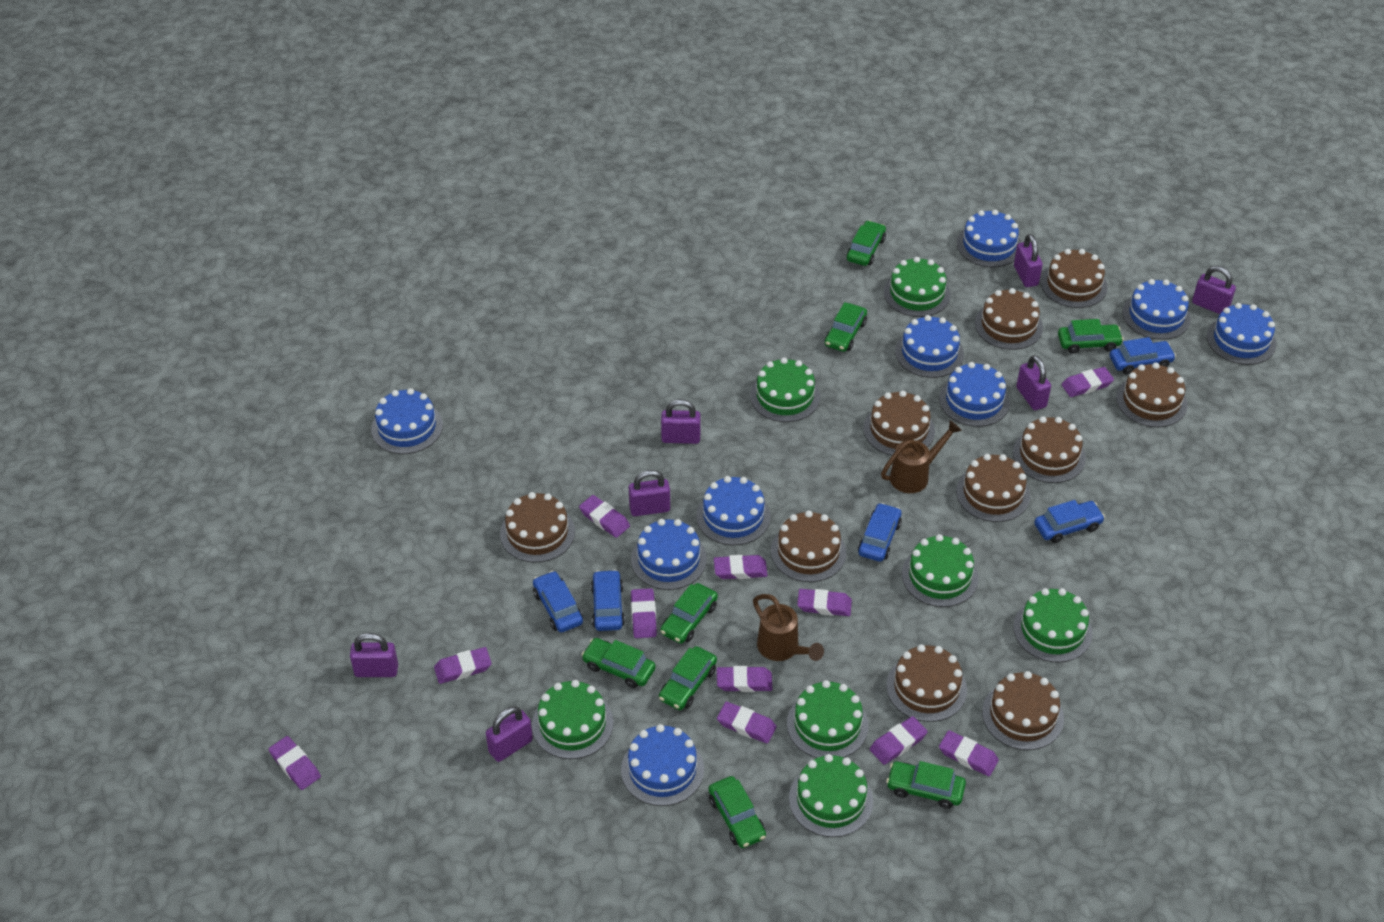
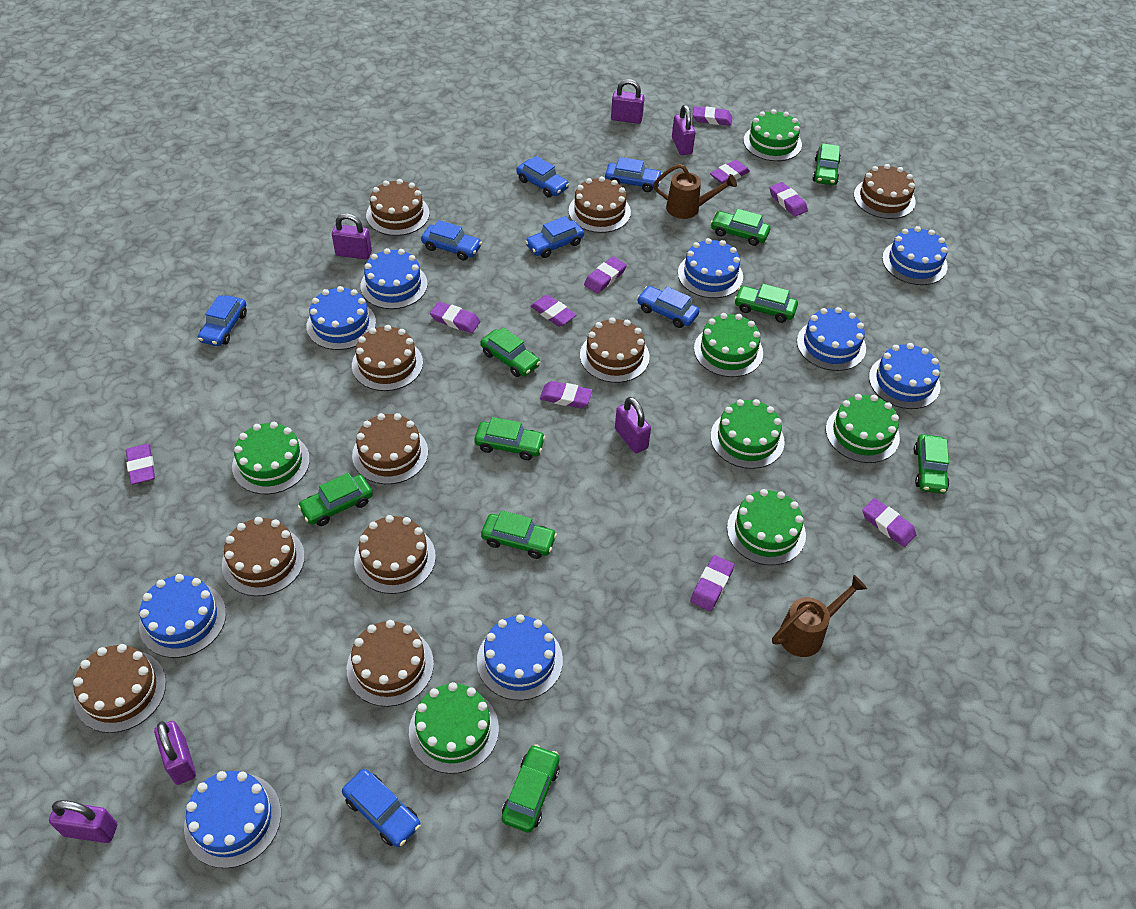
blue car: [533,571,583,633] [591,569,625,631] [858,503,902,562] [1034,500,1105,543] [1110,337,1176,375] = 5 -> [198,295,247,346] [342,769,421,847] [421,220,482,261] [516,156,569,198] [525,216,584,258] [605,157,663,192] [637,286,700,328] = 7
green car: [582,638,656,688] [659,646,717,710] [660,583,718,644] [709,776,766,848] [825,302,867,352] [846,220,886,266] [886,761,966,809] [1058,319,1124,354] = 8 -> [298,473,373,526] [474,417,546,460] [480,327,541,377] [481,510,557,559] [502,744,560,833] [711,209,770,246] [734,284,798,323] [813,143,841,185] [914,434,950,494] = 9
purple eraser: [269,736,321,790] [434,647,492,684] [579,495,630,538] [631,588,657,638] [714,555,768,579] [717,666,772,692] [717,702,776,744] [797,589,852,616] [870,716,928,765] [939,730,999,776] [1062,367,1114,397] = 11 -> [126,444,155,485] [430,302,480,333] [531,295,576,327] [540,381,593,408] [584,257,627,293] [690,555,734,611] [693,106,732,126] [710,160,750,184] [770,182,808,217] [862,498,917,547] = 10
purple padlock: [350,633,398,677] [486,706,533,762] [629,470,670,516] [661,399,701,444] [1014,234,1043,287] [1016,355,1051,410] [1192,266,1236,314] = 7 -> [49,800,117,843] [154,721,196,785] [332,213,372,259] [611,79,645,124] [615,397,651,453] [672,105,695,155] = 6

